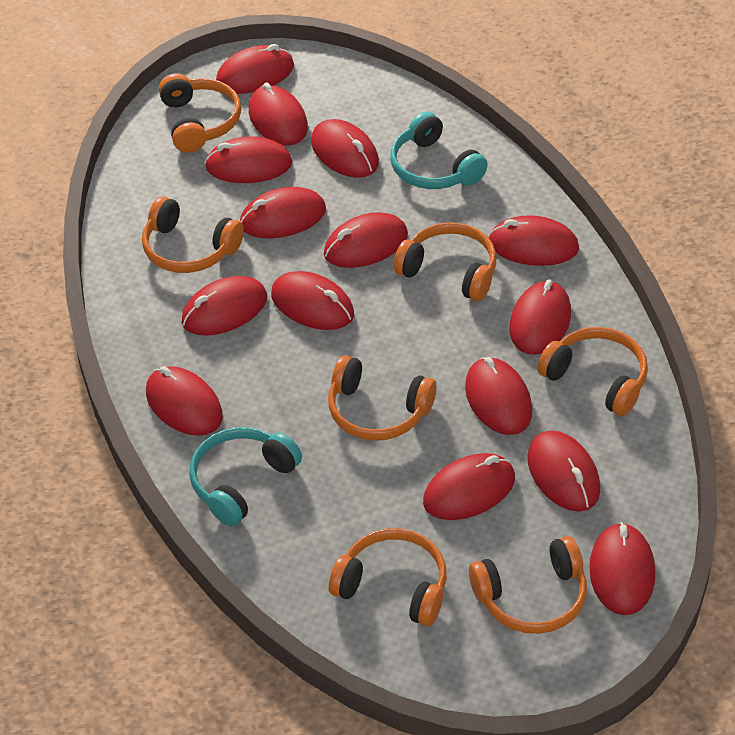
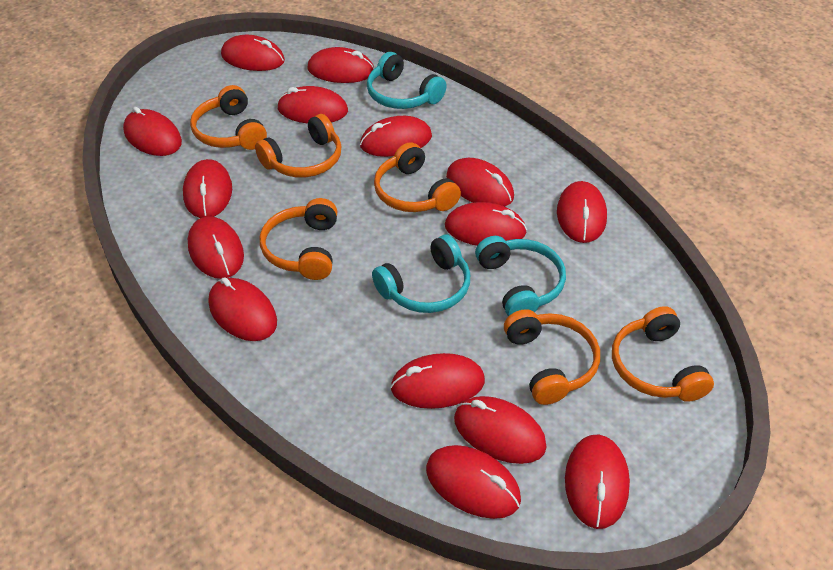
orange headphones: [142,196,244,273] [159,73,241,153] [328,355,437,441] [329,528,447,626] [393,222,497,301] [469,536,587,634] [537,327,648,416] = 7 -> [190,85,267,150] [255,114,341,177] [260,198,337,280] [374,142,461,212] [504,309,600,405] [612,306,714,402] = 6
turquoise headphones: [189,427,302,526] [390,112,488,189] = 2 -> [367,52,447,109] [372,234,470,313] [475,236,566,317] = 3

